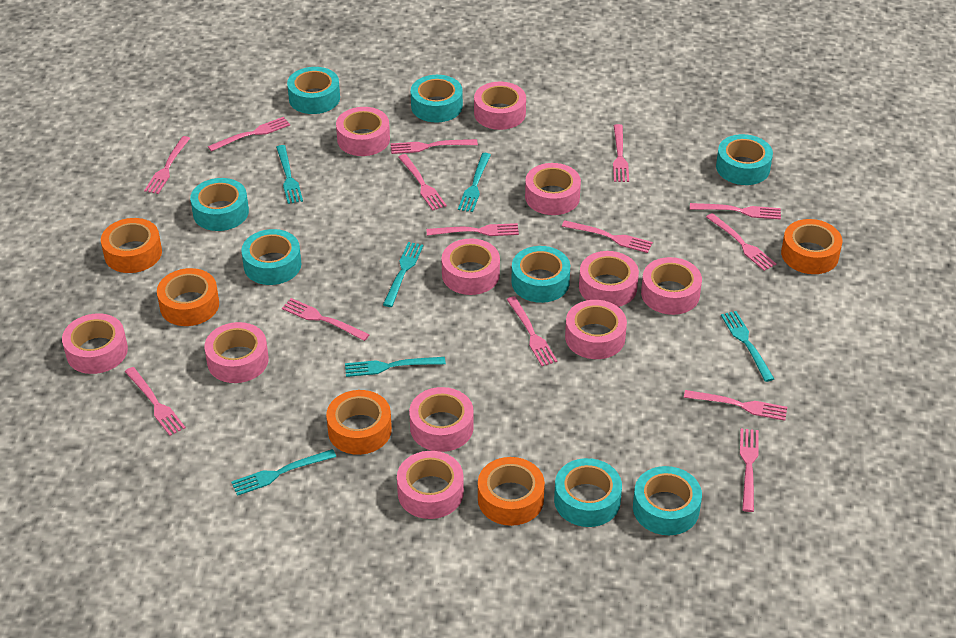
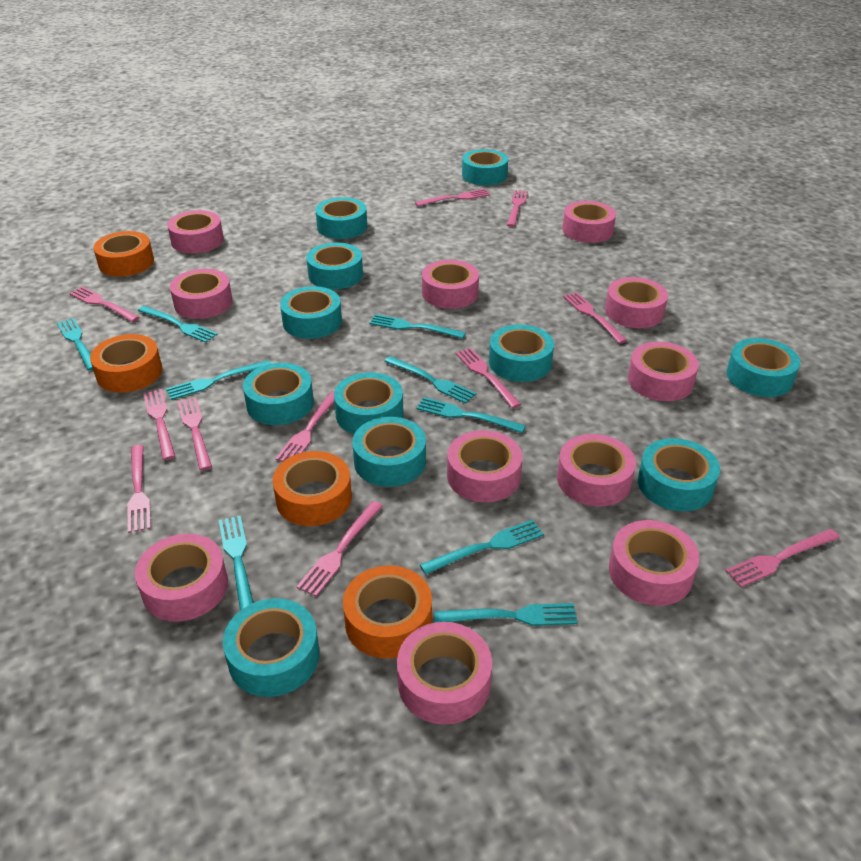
orange tape: [101,218,162,273] [157,268,219,326] [326,390,392,455] [478,457,545,526] [781,219,842,274] = 5 -> [90,334,162,393] [93,231,154,277] [272,451,352,526] [343,566,432,659] = 4
pink fork: [125,367,186,436] [144,136,190,194] [208,117,290,152] [282,298,370,341] [391,139,478,154] [398,154,447,211] [426,223,519,236] [506,296,557,366] [562,220,653,253] [613,124,629,182] [684,390,787,421] [690,203,781,220] [706,213,776,271] [740,429,759,512] = 14 -> [69,286,140,322] [127,445,151,533] [143,389,175,460] [177,397,212,470] [275,391,334,462] [296,501,383,597] [415,189,490,207] [455,348,521,408] [507,190,528,227] [563,292,627,344] [725,529,840,587] = 11
turquoise fork: [231,449,336,496] [276,145,303,204] [345,357,446,377] [383,242,423,307] [458,153,491,212] [721,311,774,382] = 6 -> [57,318,93,371] [138,306,218,343] [166,360,271,400] [219,515,253,610] [369,314,466,339] [384,356,476,404] [416,397,526,433] [420,520,544,575] [434,603,578,626] = 9
turquoise tape: [190,178,249,231] [241,229,301,285] [287,67,340,114] [411,75,463,122] [511,246,570,303] [554,458,622,527] [633,466,702,535] [716,134,773,185] = 8 -> [223,598,319,697] [243,363,314,425] [280,286,342,339] [306,242,363,290] [315,197,367,239] [334,372,403,434] [352,417,426,487] [462,149,508,186] [489,324,554,382] [638,438,720,511] [726,338,800,397] = 11

